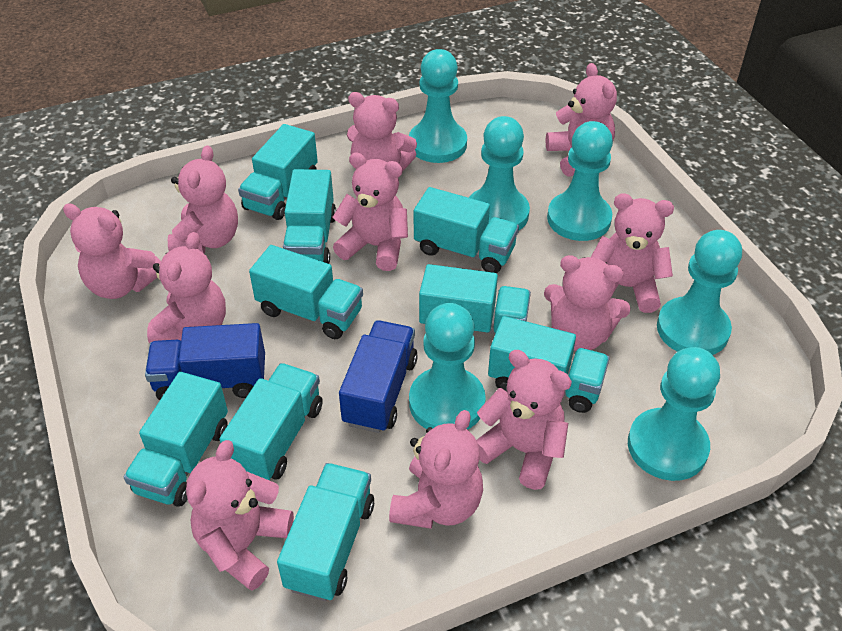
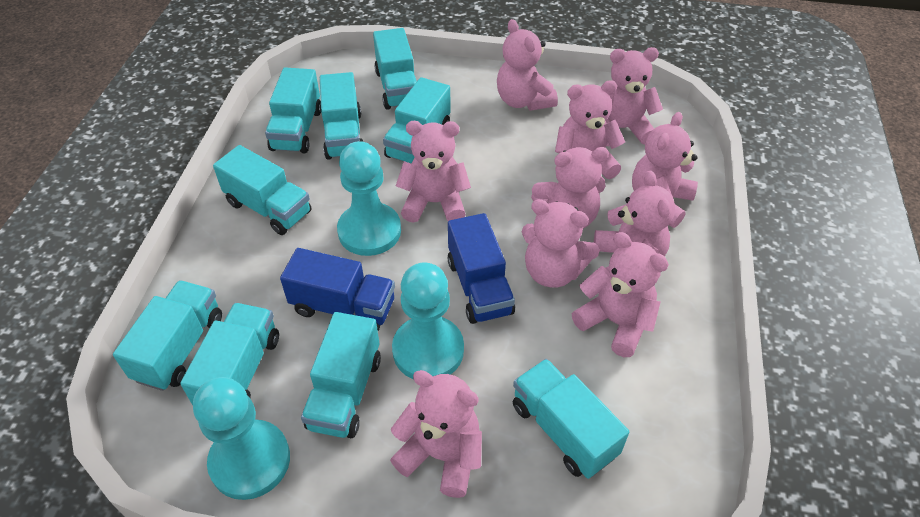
pink teddy bear: [63,204,161,299] [147,232,226,344] [168,145,238,254] [186,440,294,591] [332,152,408,271] [347,92,417,172] [389,410,483,529] [476,350,572,490] [544,255,631,351] [545,63,617,177] [591,193,674,313] = 11 -> [390,370,482,498] [396,121,471,223] [497,19,558,111] [522,199,600,288] [531,147,609,229] [555,80,625,179] [572,232,669,357] [594,171,675,272] [606,47,663,146] [632,112,698,228] = 10
turquoise pawn: [409,49,467,163] [409,303,486,430] [469,116,530,230] [547,121,613,241] [628,347,720,481] [657,230,742,355] = 6 -> [193,377,290,500] [337,141,401,256] [392,262,464,379] = 3

